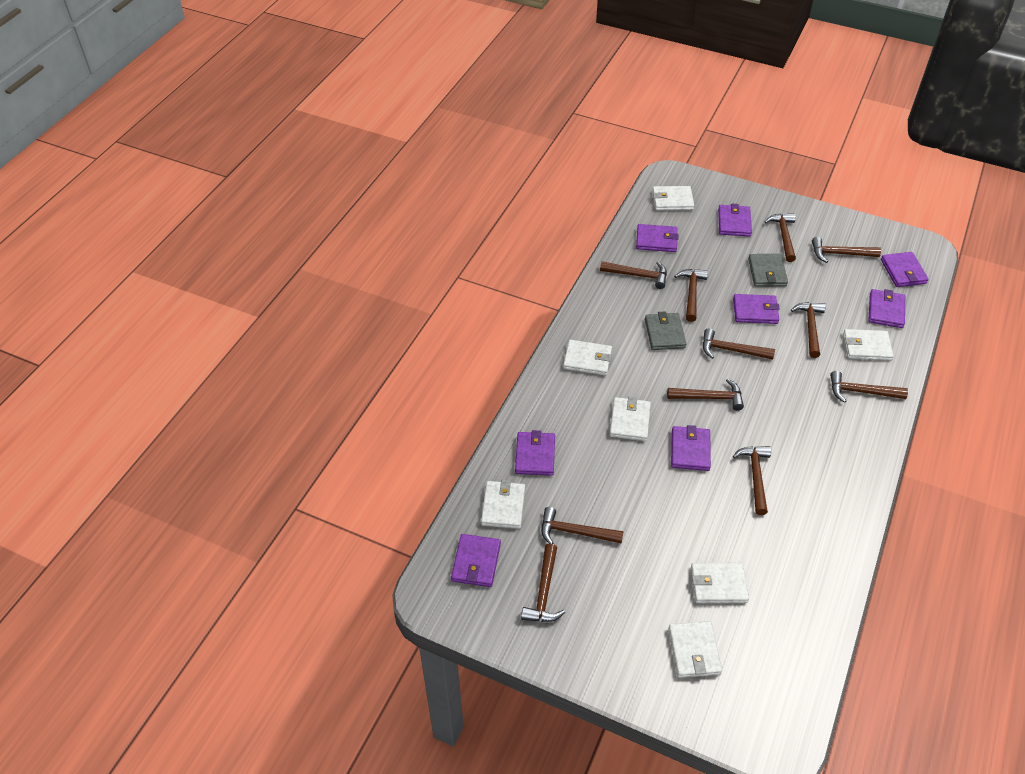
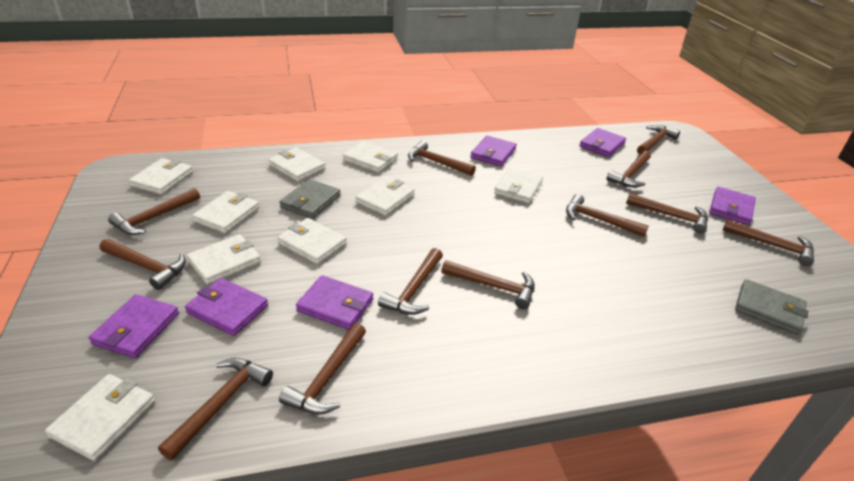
brown hammer: [521,543,565,622] [541,507,623,544] [600,261,667,289] [667,379,744,411] [674,269,708,322] [703,328,775,360] [733,446,771,515] [765,213,796,262] [791,302,826,358] [812,237,881,263] [830,371,908,403] = 11 -> [100,239,186,290] [108,188,200,235] [158,358,273,461] [279,323,366,414] [378,248,443,315] [408,141,476,176] [441,260,535,309] [566,194,649,237] [606,150,651,187] [626,193,708,234] [637,125,680,155] [723,219,814,266] = 12
purple wallet: [451,534,501,587] [515,430,555,476] [636,224,679,252] [671,425,711,471] [718,204,752,237] [733,294,780,324] [868,289,905,328] [881,252,929,287] = 8 -> [89,294,179,358] [185,278,268,336] [296,275,374,330] [470,136,517,167] [579,128,626,157] [709,187,756,225] = 6
white wallet: [481,480,525,529] [563,340,612,376] [610,397,651,441] [652,186,694,210] [668,621,722,678] [691,563,749,603] [843,329,894,361] = 7 -> [45,374,155,461] [129,158,193,195] [187,234,261,285] [192,191,260,233] [268,147,326,182] [277,218,347,265] [343,141,398,173] [355,177,415,216] [494,167,543,204] = 9

